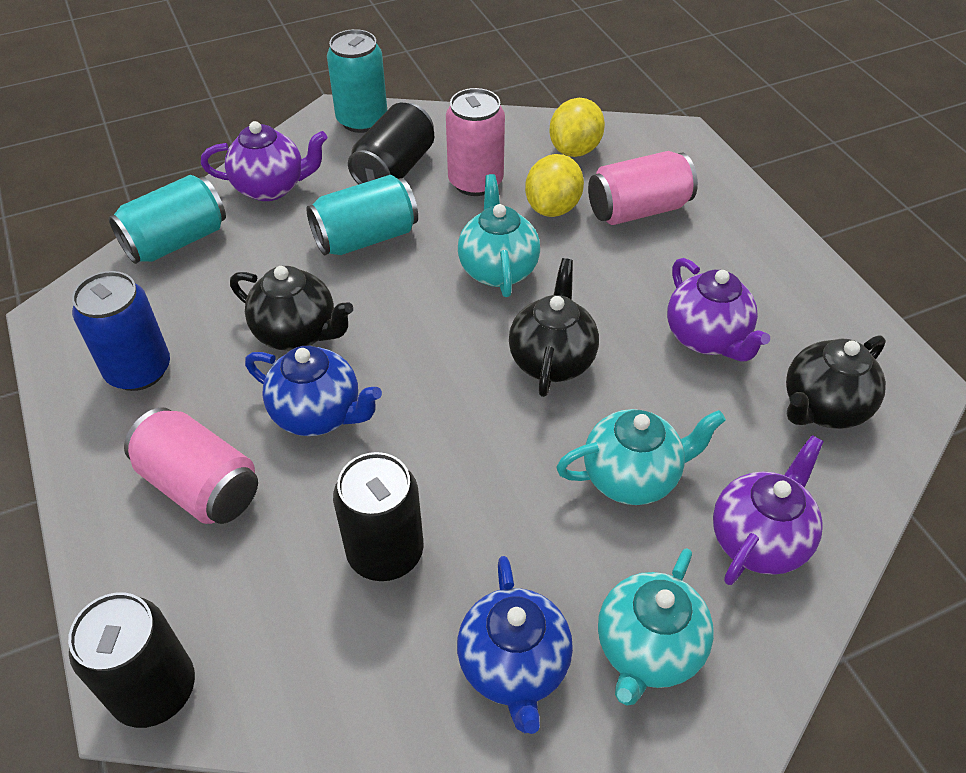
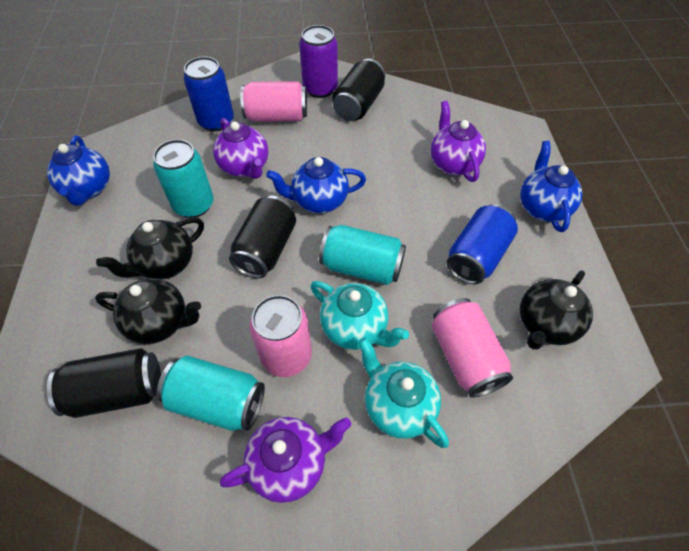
blue can: [72,271,170,391] = 1 -> [184,57,234,131] [447,204,518,284] = 2
blue teapot: [245,346,382,436] [457,556,573,734] = 2 -> [47,135,110,206] [266,157,366,213] [520,141,582,232] = 3
purple can: none = 0 -> [299,25,338,98] = 1
turquoise teapot: [458,174,540,297] [556,409,726,505] [598,548,714,706] = 3 -> [310,281,409,350] [358,337,449,448] = 2
yellow lemon: [525,154,584,217] [549,98,605,157] = 2 -> none = 0

